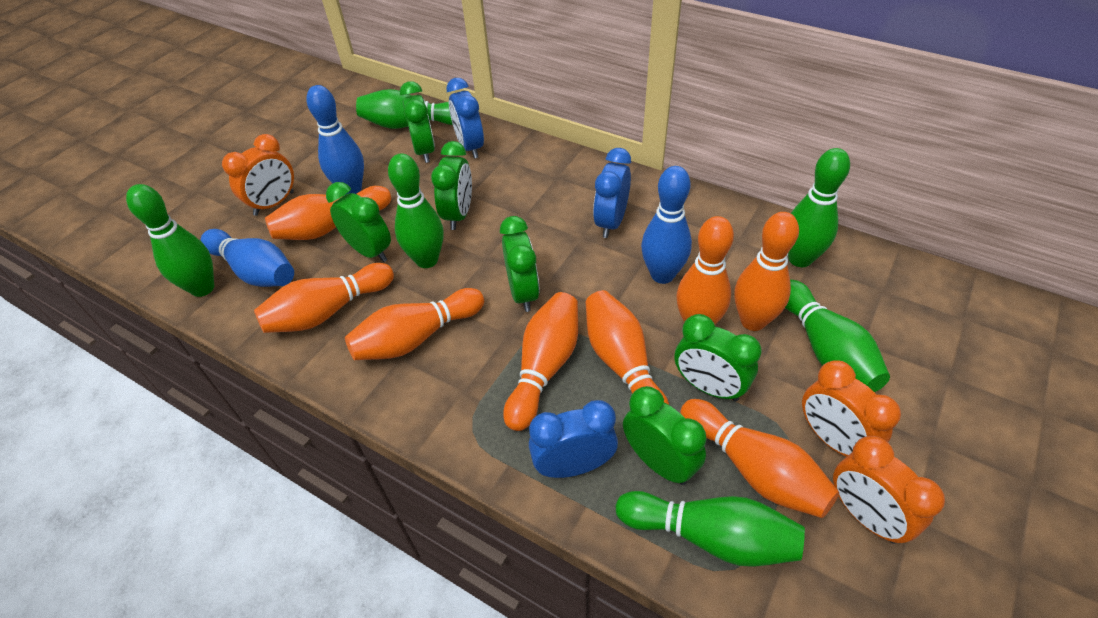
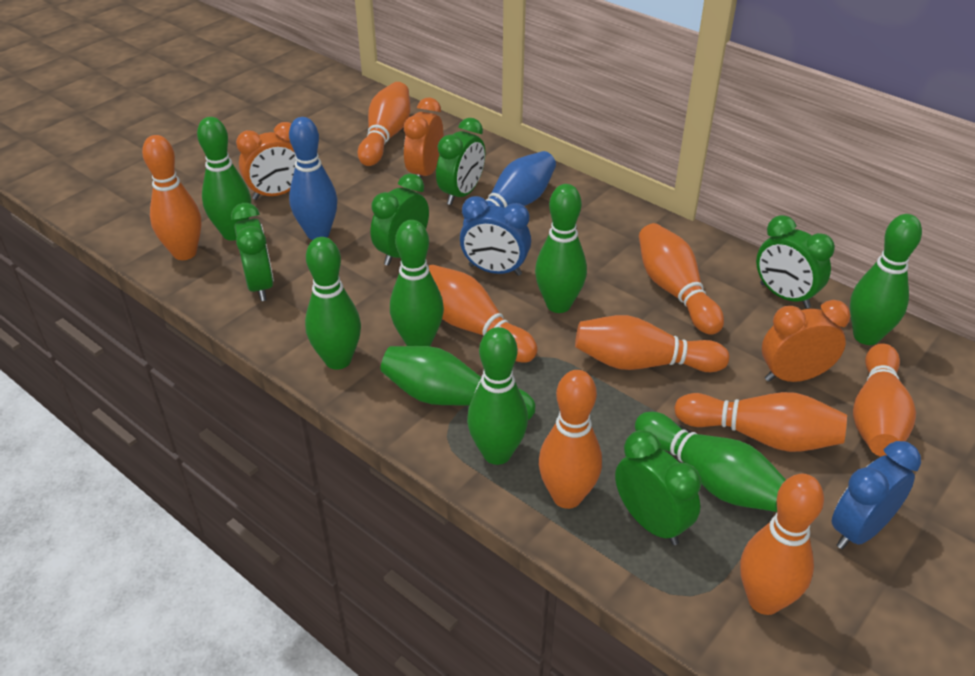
blue bowling pin: [201,229,294,287] [306,85,364,195] [641,166,692,284] = 3 -> [289,117,337,240] [463,151,556,225] = 2
blue clock: [446,78,484,159] [529,400,618,478] [593,148,631,238] = 3 -> [460,196,531,276] [831,441,921,549] = 2
green bowling pin: [126,184,214,297] [356,89,453,129] [388,153,443,268] [615,491,805,567] [785,280,890,392] [788,148,850,267] = 6 -> [197,117,251,241] [305,237,361,370] [380,346,536,420] [390,220,444,346] [467,327,528,465] [535,184,587,313] [635,412,786,512] [850,214,922,345] = 8
green clock: [326,182,391,262] [400,81,435,163] [431,141,472,230] [500,216,540,312] [623,386,707,485] [674,314,762,401] = 6 -> [231,203,274,301] [370,173,429,266] [436,118,485,205] [615,430,701,545] [756,215,835,308] = 5
orange bowling pin: [254,263,394,333] [265,186,391,240] [345,288,484,360] [503,292,578,431] [586,290,669,405] [676,216,734,325] [680,399,839,518] [735,212,799,331] = 8 -> [142,135,202,260] [358,82,410,166] [429,265,538,363] [539,370,602,509] [575,315,729,372] [639,223,724,335] [674,392,847,452] [740,474,824,615] [853,343,916,456] = 9

